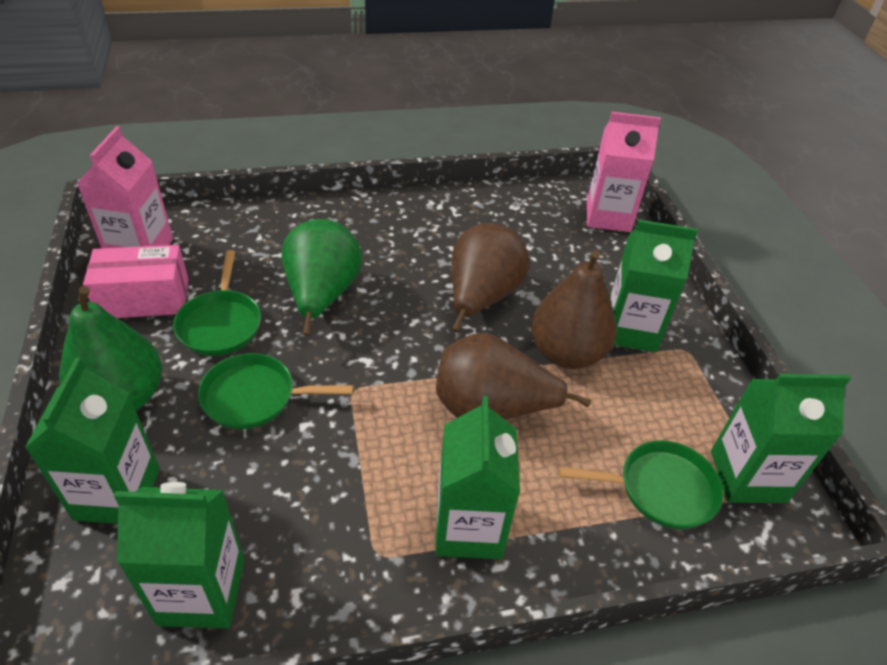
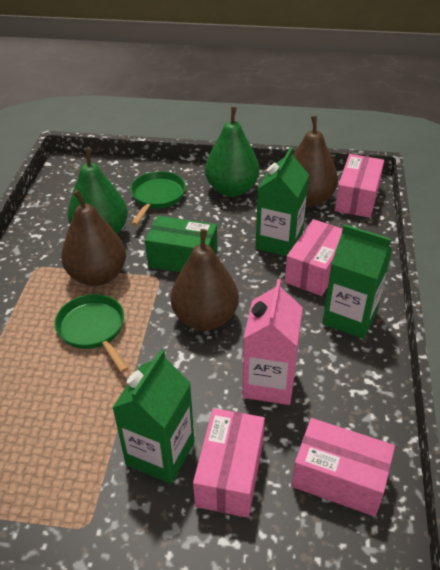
green box: none = 0 -> [145,216,217,272] = 1
green carton: [25,358,160,524] [114,482,245,629] [435,396,520,559] [610,220,698,352] [711,374,851,503] = 5 -> [112,349,194,484] [256,147,309,256] [322,224,392,339] = 3
green pan: [173,250,261,356] [198,353,353,429] [559,441,724,529] = 3 -> [55,294,129,373] [130,171,186,226] = 2
pink box: [83,245,189,318] = 1 -> [193,408,265,518] [285,219,342,296] [292,418,395,517] [335,154,384,218] = 4
pink carton: [77,126,173,248] [587,112,661,232] = 2 -> [242,279,303,405] = 1

